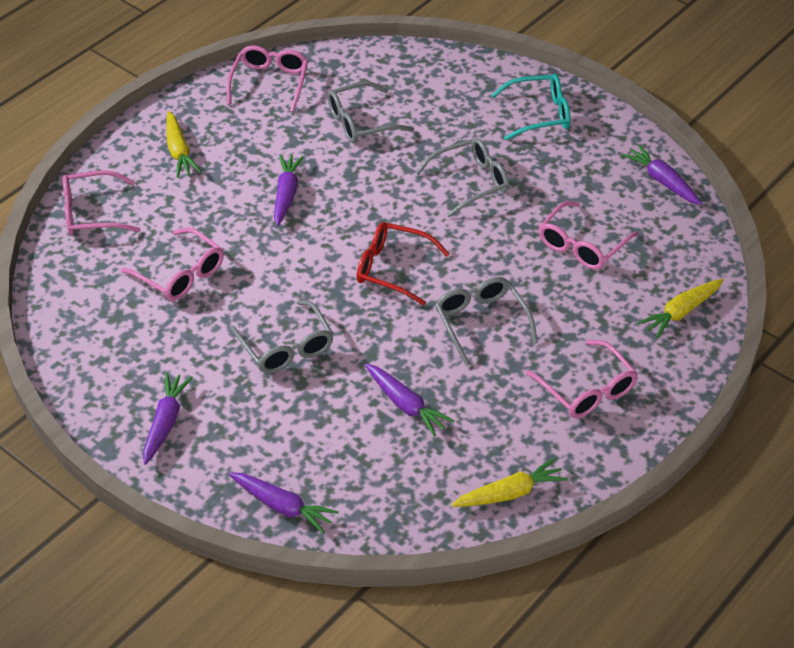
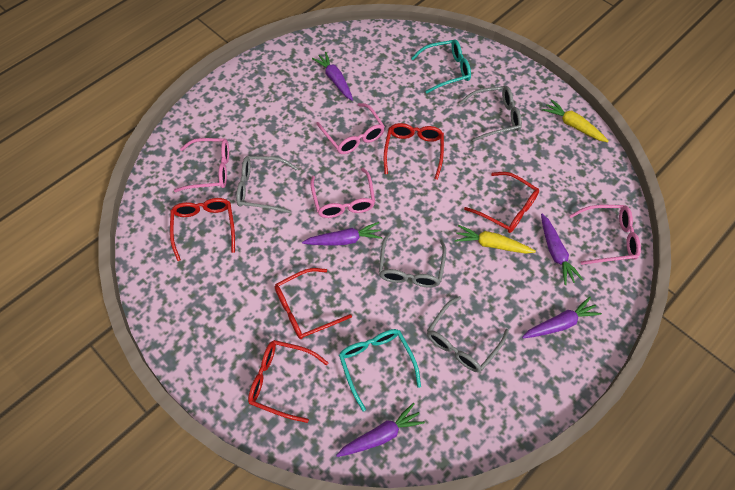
pink glasses: [63,170,141,236] [121,227,224,301] [227,46,308,112] [526,340,638,418] [539,201,638,270] = 5 -> [174,138,229,192] [310,168,375,218] [316,103,385,154] [569,205,641,265] = 4
red glasses: [357,222,450,305] = 1 -> [170,198,235,261] [248,340,328,423] [275,268,352,339] [384,123,444,180] [464,172,539,233] = 5
turquoise glasses: [491,74,570,140] = 1 -> [339,329,421,411] [411,40,471,94] = 2
yellow carrot: [166,111,201,177] [451,458,568,507] [638,279,724,338] = 3 -> [455,225,536,254] [542,99,609,142] = 2

